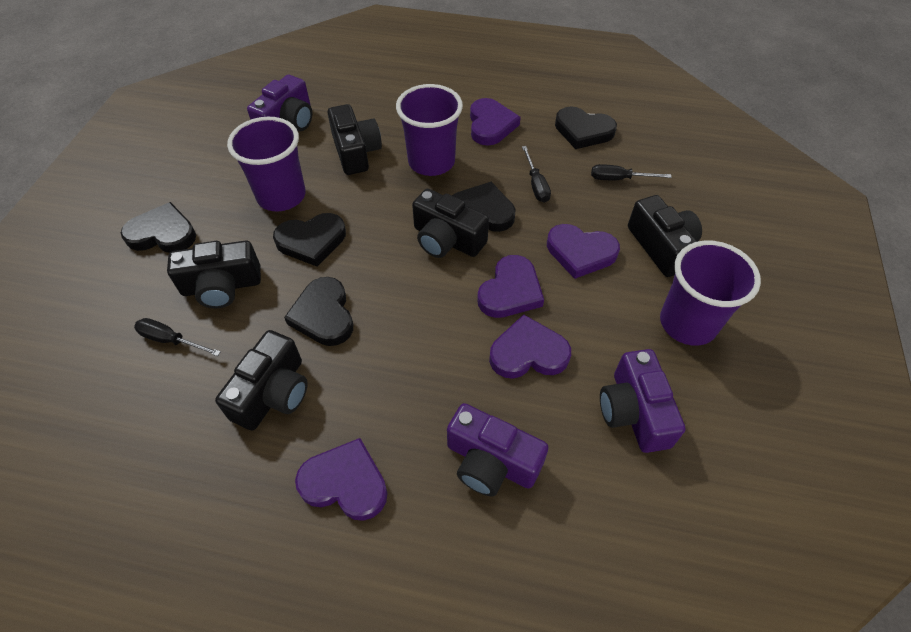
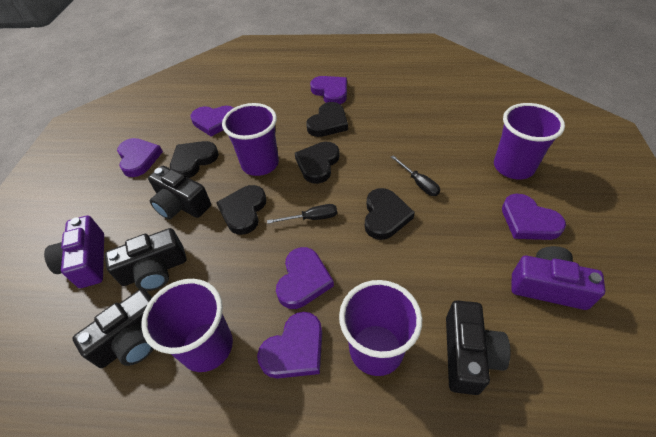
black camera: [167,240,261,308] [215,330,308,431] [328,104,382,175] [412,189,489,258] [628,195,702,277] = 5 -> [72,289,154,368] [105,228,186,291] [148,166,211,220] [446,300,510,395] = 4
black screwdriver: [134,318,221,356] [522,146,551,203] [591,164,672,180] = 3 -> [267,204,337,224] [391,155,440,196] = 2
purple camera: [247,75,312,131] [447,403,549,496] [600,349,685,453] = 3 -> [44,216,104,288] [511,246,605,310] = 2
purple cup: [227,117,306,212] [396,84,463,176] [660,240,761,346] = 3 -> [141,279,233,372] [222,103,279,176] [339,280,422,376] [494,103,565,179] = 4
purple heart: [295,438,388,521] [470,98,521,146] [477,255,544,318] [489,314,571,379] [547,224,620,279] = 5 -> [117,138,163,177] [191,106,234,136] [257,312,322,379] [276,247,334,309] [310,76,347,104] [502,193,566,240] = 6

